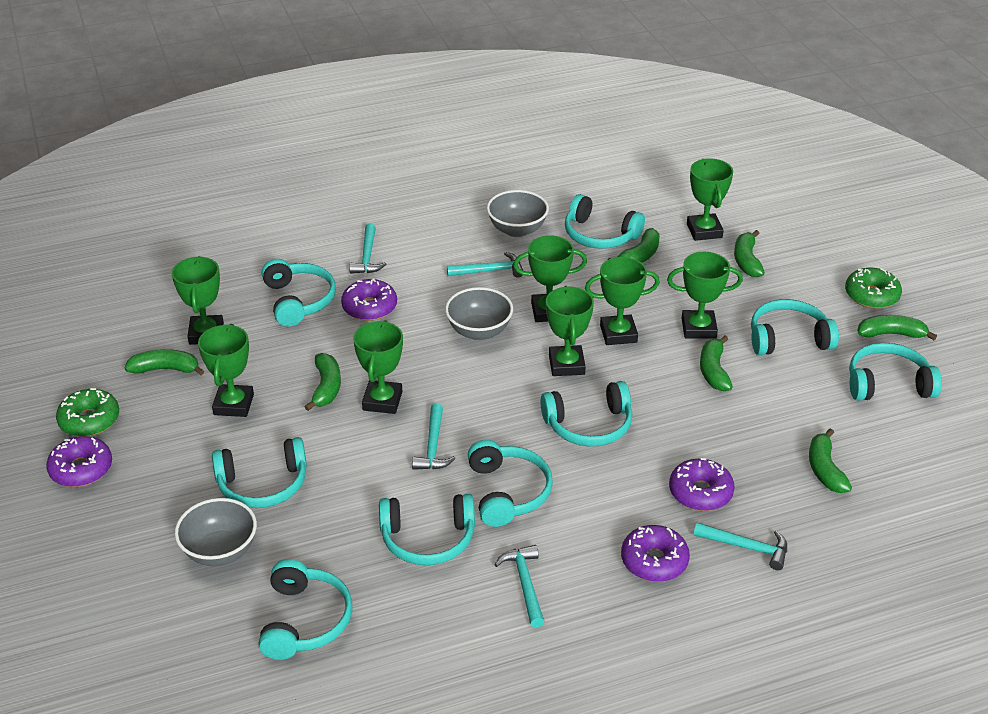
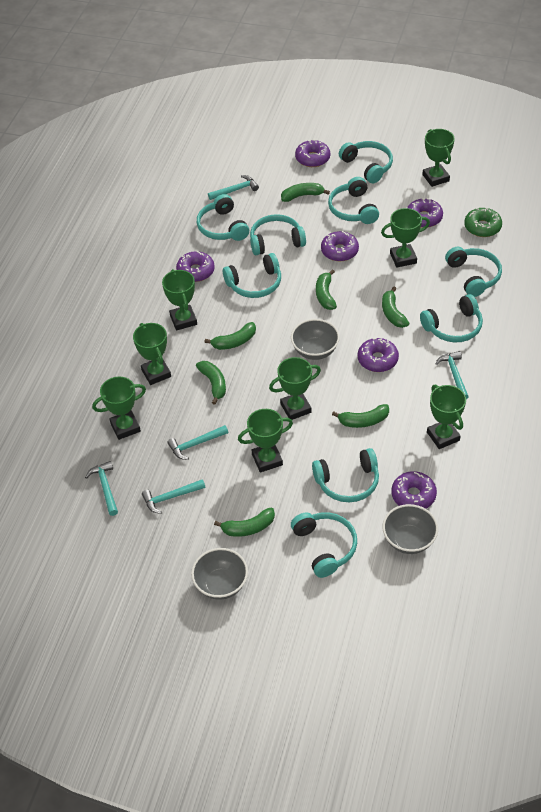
green donut: [56,388,119,436] [845,268,902,309] = 2 -> [464,208,502,237] = 1
purple donut: [46,436,112,487] [341,279,397,321] [621,525,690,582] [669,458,735,511] = 4 -> [176,251,215,282] [295,140,330,167] [321,231,359,262] [358,338,399,372] [391,471,437,509] [407,198,443,228] = 6

